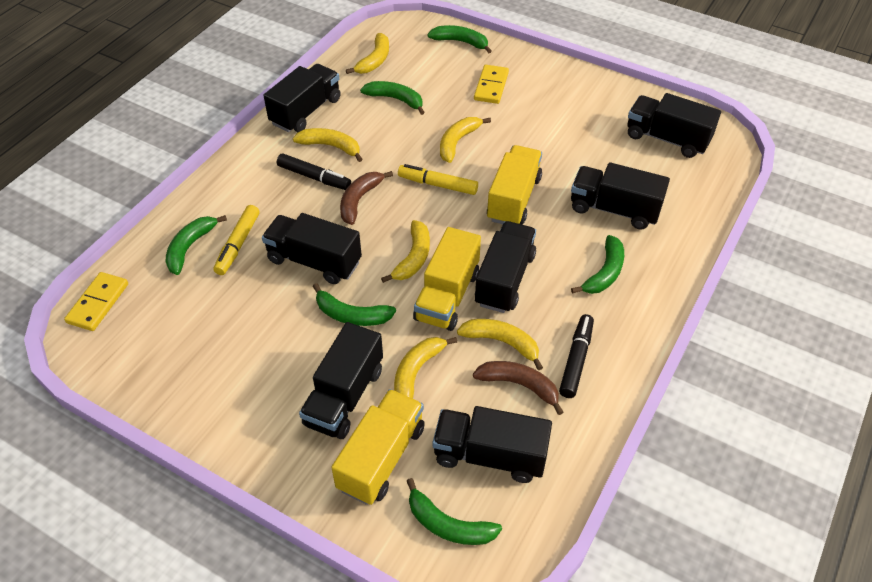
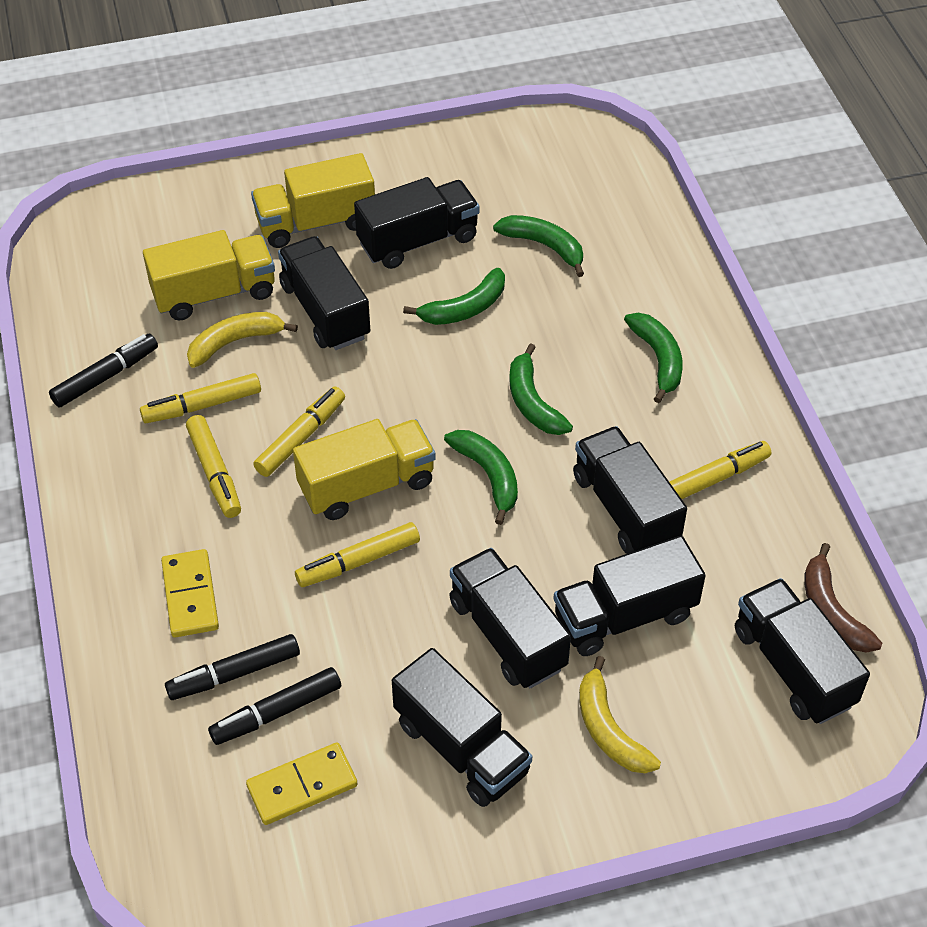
black marker: [277,153,351,190] [559,314,594,398] = 2 -> [49,334,158,408] [165,634,300,700] [208,667,341,745] = 3
brown banana: [340,171,393,225] [473,361,563,415] = 2 -> [804,543,882,653] = 1
green banana: [165,215,227,275] [313,283,396,326] [360,81,425,115] [407,478,502,545] [427,25,492,53] [571,235,624,294] = 6 -> [403,268,505,325] [444,430,518,525] [493,215,584,277] [509,343,573,435] [624,313,683,403] = 5
yellow banana: [293,128,363,162] [346,33,389,74] [381,220,430,283] [394,337,457,399] [440,117,491,163] [457,319,543,370] = 6 -> [187,312,298,368] [579,656,661,773] = 2
yellow marker: [213,205,259,275] [398,164,478,195] = 2 -> [140,373,261,423] [186,415,241,518] [253,387,345,477] [295,522,420,587] [669,441,771,499] = 5

